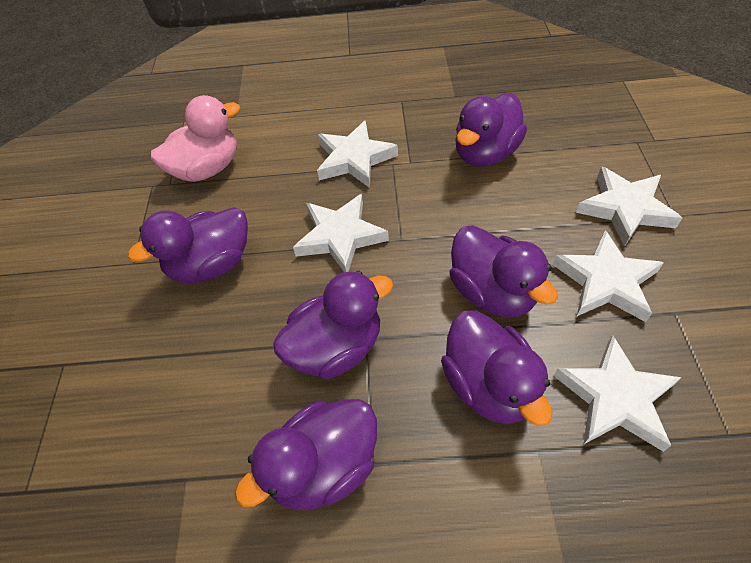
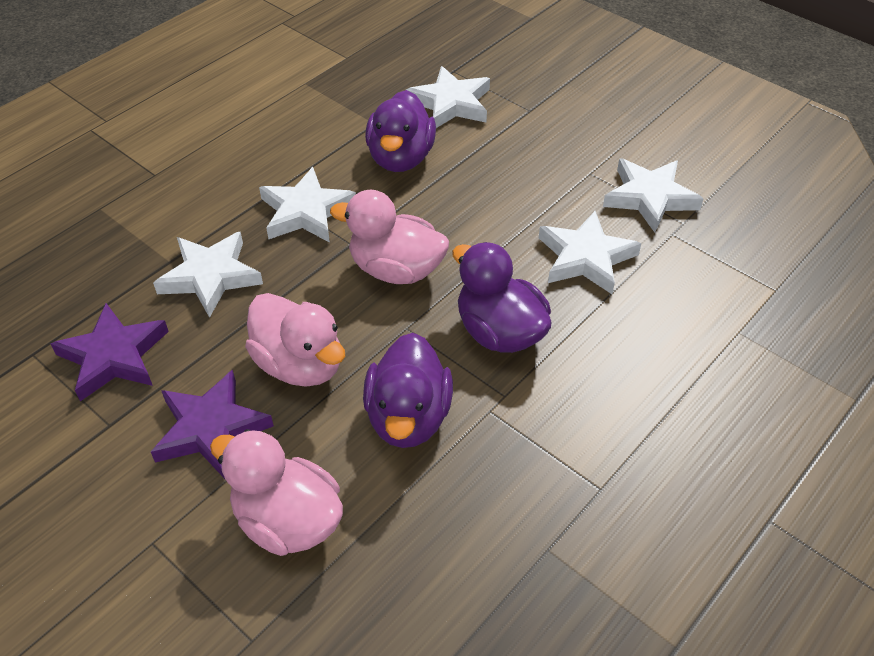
pink duck: [151,95,240,182] = 1 -> [210,429,343,556] [245,293,345,387] [330,190,449,284] = 3
purple duck: [128,207,248,283] [235,399,377,510] [273,271,393,379] [441,310,552,426] [449,225,558,317] [455,93,527,167] = 6 -> [363,333,453,448] [365,90,436,172] [452,242,551,353] = 3
purple star: none = 0 -> [51,303,169,401] [151,370,274,479] = 2

